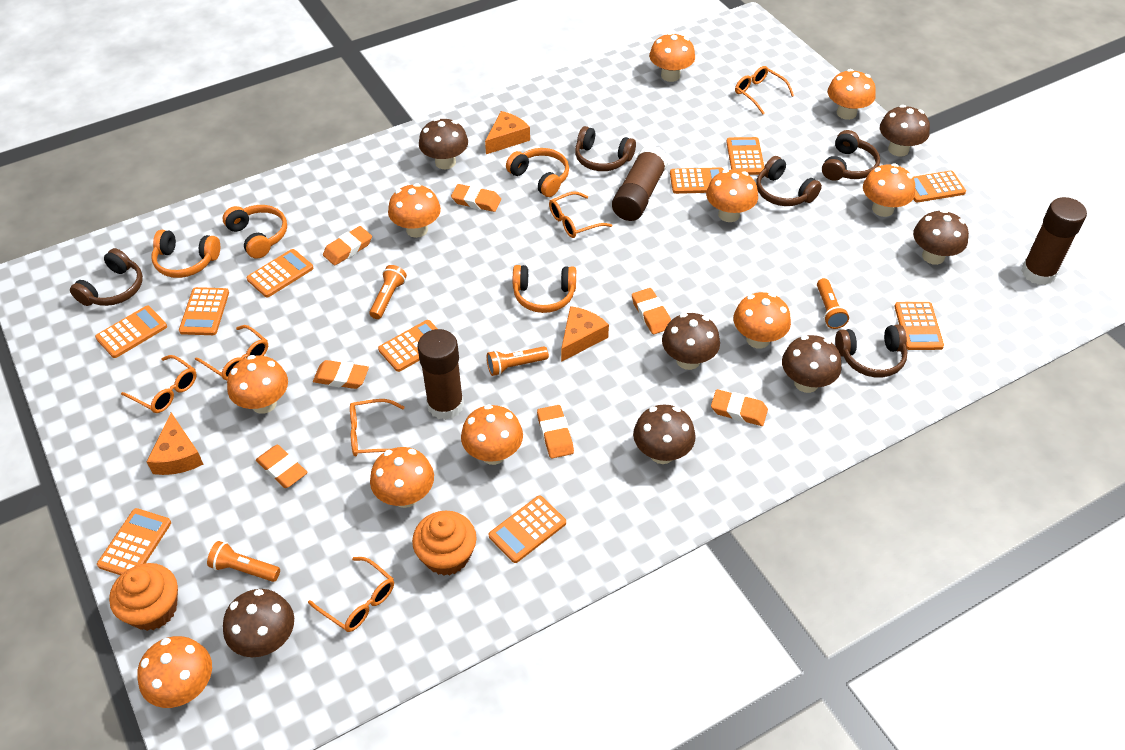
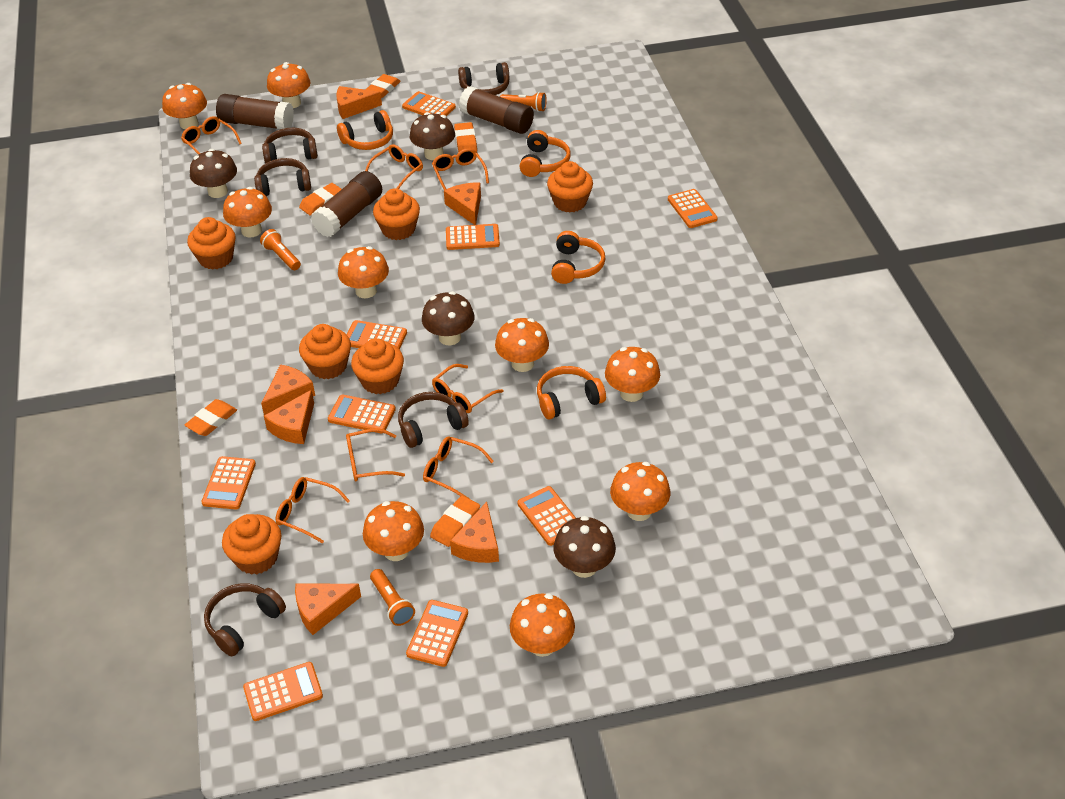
brown mushroom: [223,589,294,657] [419,118,468,169] [633,404,696,464] [662,313,720,370] [782,335,842,393] [880,105,930,157] [913,209,969,265] = 7 -> [190,149,237,198] [410,112,455,160] [422,291,475,345] [554,516,616,578] = 4
orange calculator: [95,306,167,358] [97,508,171,575] [179,287,229,335] [246,249,314,297] [378,320,438,372] [489,496,566,563] [670,167,724,194] [726,137,764,175] [894,302,944,350] [913,170,966,202] = 10 -> [201,456,256,510] [243,662,323,721] [328,394,396,433] [347,320,407,350] [402,91,456,116] [406,600,468,667] [446,224,500,250] [518,486,576,546] [668,189,718,228] = 9
orange cheese: [147,413,204,475] [485,111,530,154] [561,306,609,362] = 3 -> [261,364,315,415] [264,390,314,444] [295,584,361,635] [336,86,382,119] [444,183,481,225] [450,502,499,563] = 6
orange cupcake: [109,563,178,631] [412,511,477,576] = 2 -> [187,217,236,270] [222,514,281,575] [299,324,351,379] [351,338,404,394] [373,188,420,240] [547,161,593,213] = 6
orange eraser: [256,445,308,488] [313,360,369,389] [323,226,372,265] [451,184,501,212] [537,405,574,458] [632,288,671,334] [711,389,768,426] = 7 -> [184,399,237,436] [299,183,342,216] [365,74,401,98] [430,496,480,547] [454,122,477,152] = 5
orange flashlight: [207,541,280,582] [369,265,407,319] [487,346,549,376] [817,278,849,329] = 4 -> [260,229,301,270] [370,569,415,626] [500,92,547,112] = 3
orange glasses: [121,355,197,413] [195,325,268,381] [308,557,394,632] [350,399,405,456] [549,192,612,238] [735,66,794,114] = 6 -> [181,116,242,155] [276,477,350,543] [346,428,405,482] [365,144,423,189] [423,436,494,499] [432,148,489,190] [432,364,504,413] = 7
orange mushroom: [137,636,212,708] [227,355,288,414] [370,447,434,508] [388,183,441,238] [461,404,523,465] [649,32,695,82] [706,169,758,222] [733,292,791,349] [828,69,876,120] [863,164,915,217] = 10 -> [162,83,207,129] [223,187,272,238] [267,62,310,108] [338,246,389,298] [363,501,424,561] [495,318,549,372] [510,593,575,657] [605,347,660,402] [610,462,670,521] = 9

